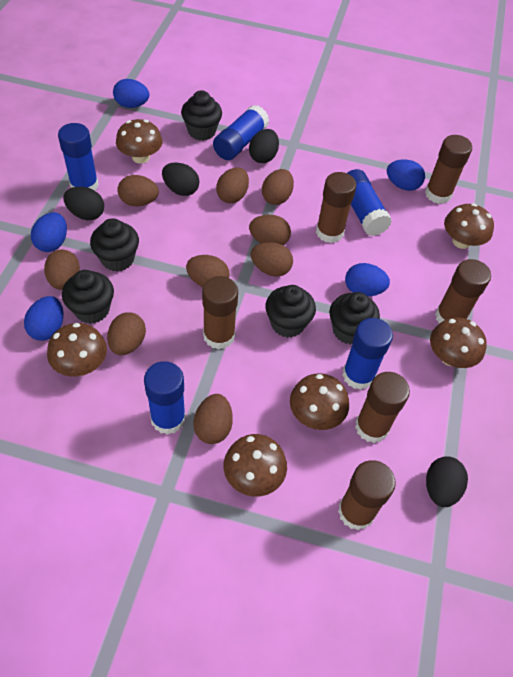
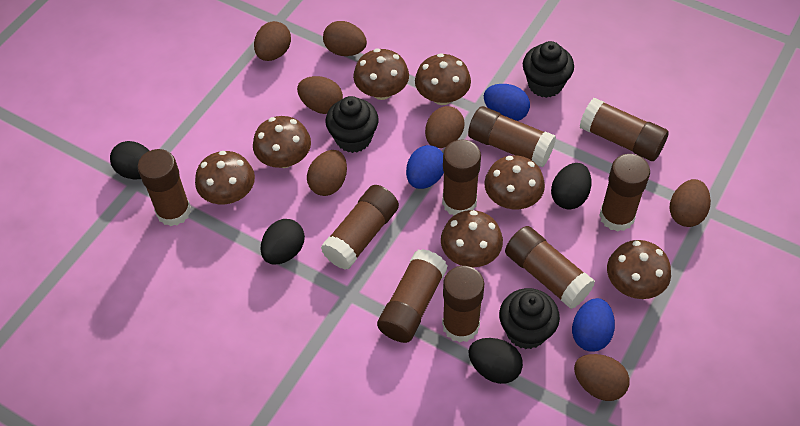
black cupcake: [62,270,114,324] [90,218,139,272] [181,90,222,141] [265,285,316,338] [329,292,380,344] = 5 -> [325,96,379,153] [499,288,560,349] [523,41,574,98] = 3
blue egg: [24,296,63,341] [31,212,67,252] [113,79,149,108] [345,263,390,296] [387,160,425,191] = 5 -> [406,145,444,189] [484,84,530,121] [572,298,615,352] = 3
blue glue stick: [58,123,99,191] [144,361,186,435] [213,105,269,160] [342,318,393,390] [347,169,392,236] = 5 -> none = 0
brown egg: [44,249,80,290] [107,312,146,355] [117,175,159,206] [186,255,230,287] [194,394,233,444] [216,167,249,203] [249,215,291,245] [250,242,293,277] [262,169,294,205] = 9 -> [254,21,291,61] [297,76,343,114] [307,150,347,196] [323,21,367,56] [425,106,465,148] [574,354,629,401] [670,179,711,227] = 7
brown glue stick: [202,276,238,349] [316,172,356,243] [338,460,396,530] [355,372,410,443] [425,135,472,204] [435,259,491,324] = 6 -> [138,149,191,226] [320,185,399,270] [377,249,448,343] [442,139,481,215] [442,266,484,343] [468,106,556,167] [505,226,595,309] [580,98,669,161] [599,154,650,232] = 9
brown mushroom: [47,323,107,377] [116,119,162,164] [224,434,287,497] [290,373,349,430] [430,317,487,368] [444,203,494,249] = 6 -> [195,151,255,204] [253,116,311,168] [353,48,409,100] [415,53,471,105] [441,210,503,267] [485,155,545,209] [607,240,671,299] = 7

